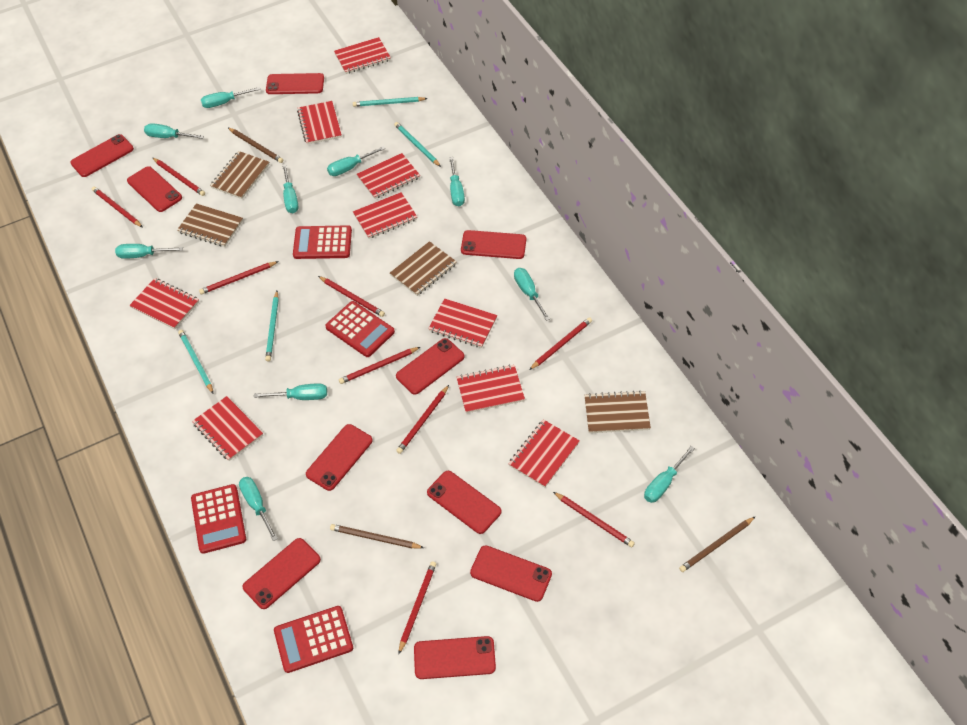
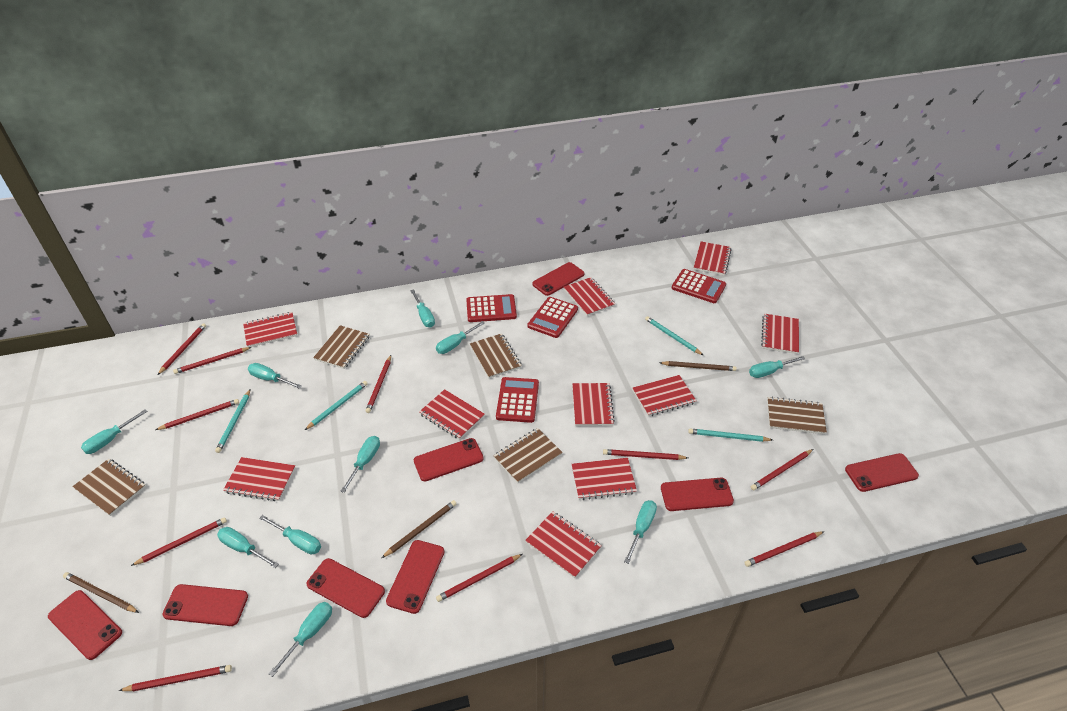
brown notebook: [177,203,243,247] [210,151,270,199] [390,241,457,296] [584,391,651,433] = 4 -> [72,459,146,516] [313,325,370,369] [470,333,522,378] [493,428,563,483] [767,397,827,434] = 5
red notebook: [129,278,199,329] [192,396,263,461] [297,101,342,144] [334,37,391,74] [353,192,417,239] [357,153,420,199] [428,298,497,348] [456,364,525,413] [508,419,580,487] = 9 -> [223,457,295,501] [243,312,297,347] [419,389,485,440] [525,511,602,578] [564,277,615,316] [572,383,615,426] [572,458,637,500] [633,375,697,416] [694,241,732,275] [761,314,799,354] = 10
red pencil: [92,187,143,227] [153,158,205,196] [199,261,279,294] [318,276,385,317] [339,347,420,384] [396,385,449,454] [398,561,436,655] [529,317,592,370] [553,492,635,547] = 9 -> [119,665,232,691] [131,517,227,566] [155,399,239,430] [158,323,206,375] [173,347,251,374] [365,355,391,413] [436,554,523,602] [603,449,688,460] [744,531,824,567] [751,449,813,490] = 10
red phone: [70,134,134,177] [127,166,182,212] [243,538,321,609] [266,73,324,94] [306,424,373,491] [396,338,465,395] [414,636,496,679] [427,471,501,534] [461,230,526,259] [470,545,552,602] = 10 -> [48,590,122,660] [163,584,248,626] [307,558,385,618] [386,540,444,614] [414,438,484,481] [532,262,585,296] [661,478,734,511] [845,453,919,492] = 8

